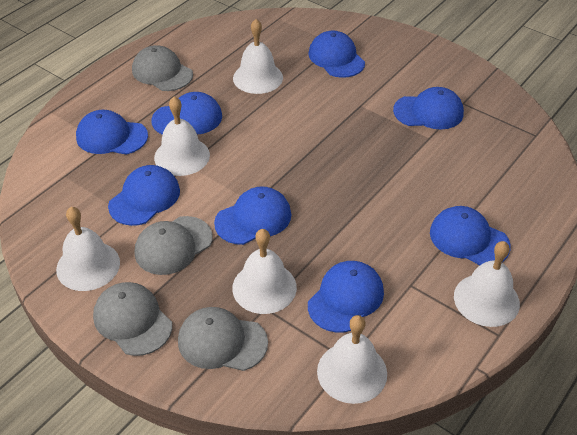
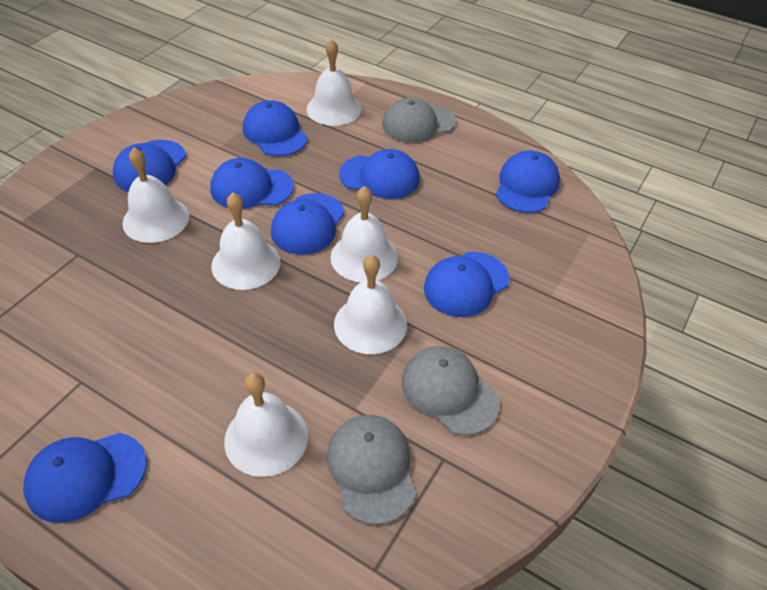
grey cap: [93,282,172,356] [132,45,193,91] [135,216,213,275] [178,307,268,371] = 4 -> [327,415,416,525] [382,98,456,143] [401,346,500,435] = 3

